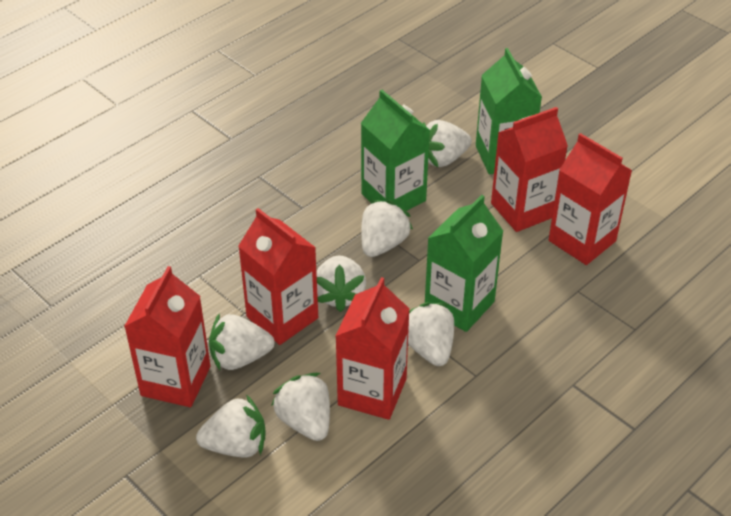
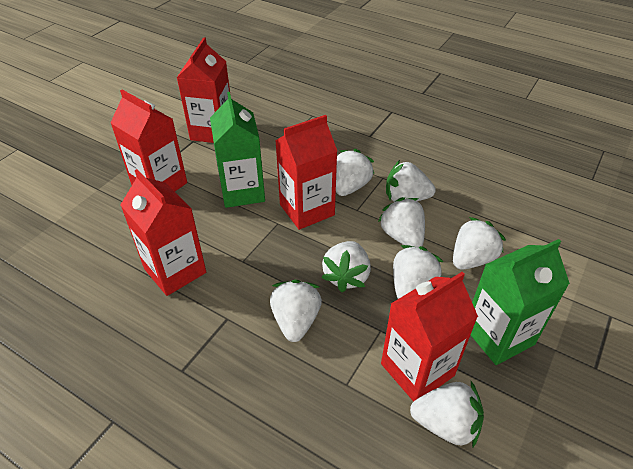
green carton: [361,90,430,211] [425,195,503,332] [476,48,542,174] = 3 -> [210,92,265,208] [471,239,570,365] = 2
white strawberry: [196,395,266,458] [209,313,275,370] [271,373,330,441] [316,255,366,312] [361,200,413,257] [408,302,454,366] [423,120,472,167] = 7 -> [270,280,322,342] [321,241,371,292] [336,149,374,196] [378,197,425,248] [386,160,436,202] [393,245,443,299] [410,381,484,448] [453,217,506,270] = 8

